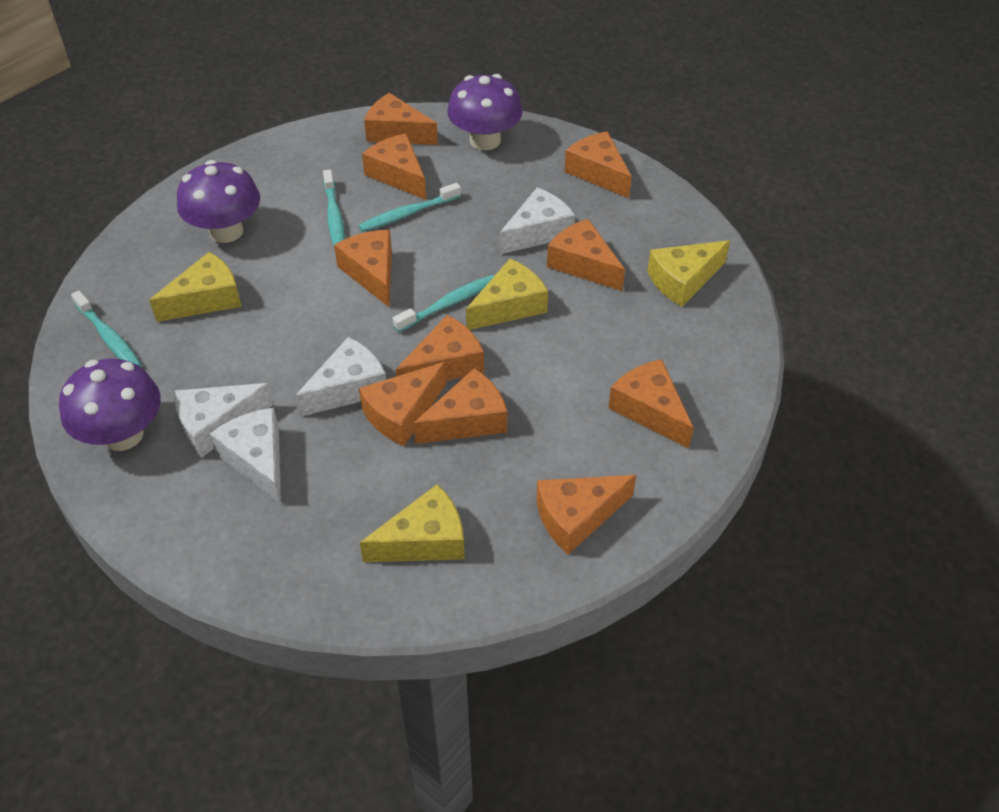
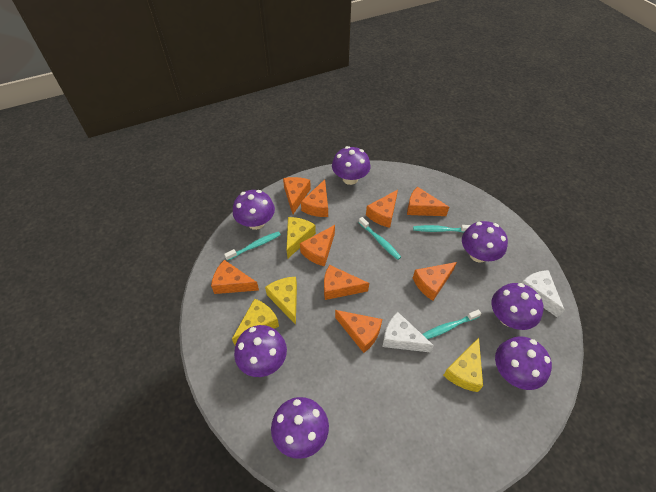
orange cheese: [334,230,392,307] [359,362,447,446] [362,133,426,200] [364,93,438,145] [395,315,484,381] [413,368,507,444] [536,475,636,555] [547,219,625,291] [564,131,632,198] [608,359,693,448] = 10 -> [211,260,259,294] [283,177,311,214] [300,225,335,266] [301,179,328,217] [324,265,369,300] [335,310,382,353] [366,190,398,228] [407,187,449,216] [413,262,457,301] = 9
purple mushroom: [59,359,161,451] [177,160,260,243] [447,74,523,150] = 3 -> [233,190,275,230] [234,325,287,377] [271,397,329,459] [332,146,371,185] [462,221,508,263] [492,283,544,330] [495,337,552,390] = 7
white cheese: [175,383,274,458] [209,408,281,504] [295,337,386,417] [500,187,575,254] = 4 -> [382,312,434,353] [522,270,565,318] = 2

